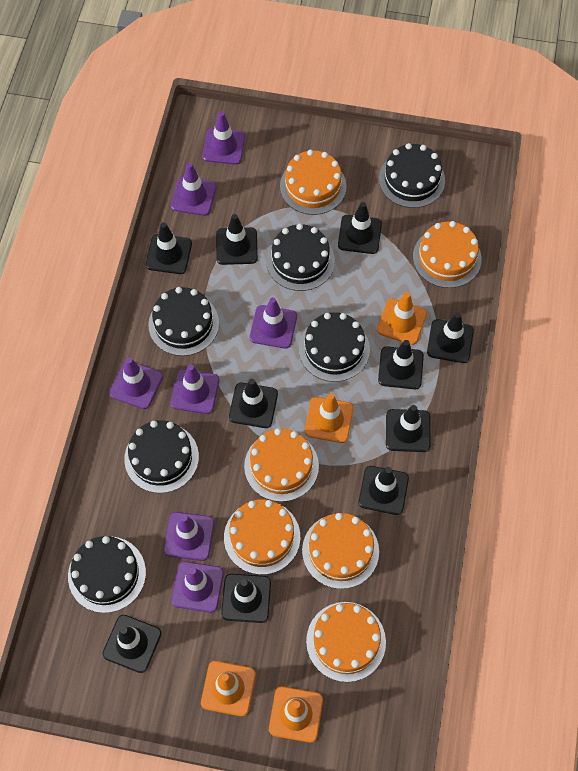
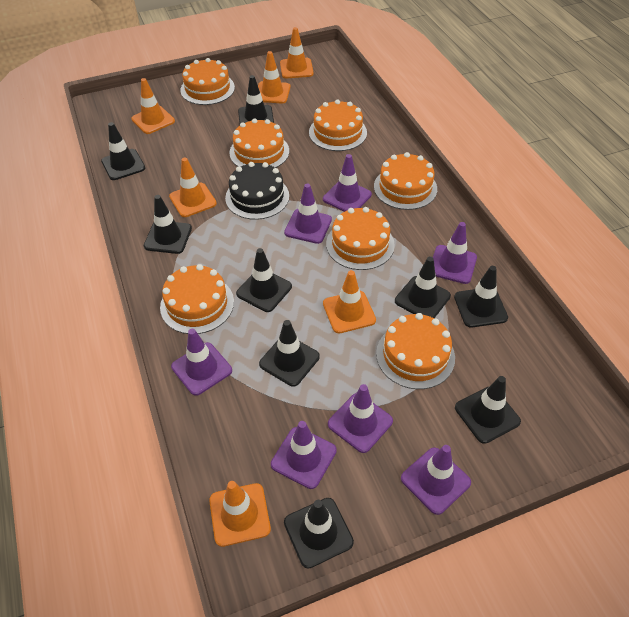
black cake: [68,536,146,613] [124,420,199,493] [148,287,219,356] [266,224,335,291] [299,312,370,382] [379,143,445,208] = 6 -> [225,162,289,220] = 1
black traffic cone: [102,615,162,673] [146,222,192,274] [216,214,258,265] [221,574,271,623] [229,379,278,428] [338,202,382,254] [358,466,409,515] [378,340,424,389] [386,405,430,452] [427,312,474,363] = 10 -> [101,122,145,180] [144,195,192,254] [236,248,292,312] [238,75,274,124] [259,320,320,386] [284,498,354,569] [395,257,451,318] [454,266,508,328] [455,376,521,444] = 9
orange cake: [224,499,300,575] [244,428,319,502] [280,150,347,215] [302,513,379,589] [306,602,386,682] [413,221,482,288] = 6 -> [160,264,234,334] [180,58,235,105] [229,118,289,168] [309,99,367,151] [326,207,395,270] [374,152,437,210] [376,313,455,389] = 7
orange traffic cone: [201,661,256,717] [269,686,323,743] [305,394,353,443] [377,292,427,345] = 4 -> [131,78,175,134] [169,157,217,217] [209,481,271,547] [258,51,291,104] [280,27,314,78] [323,270,376,334] = 6

